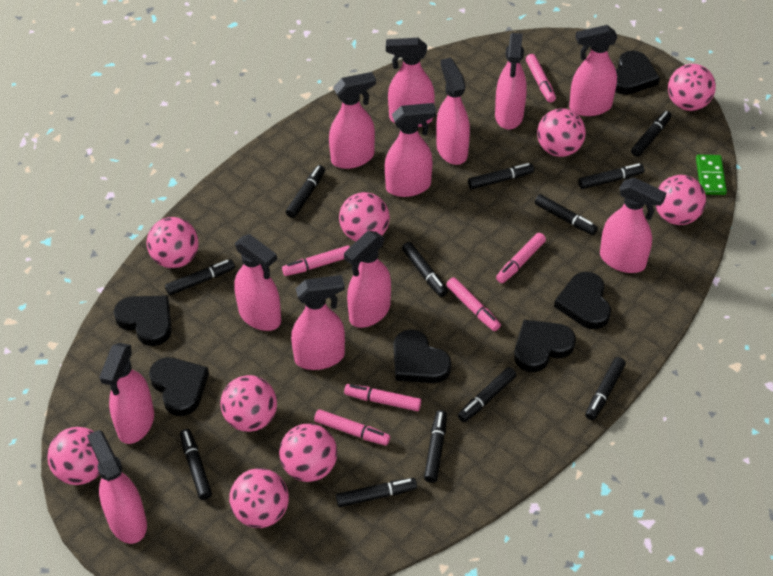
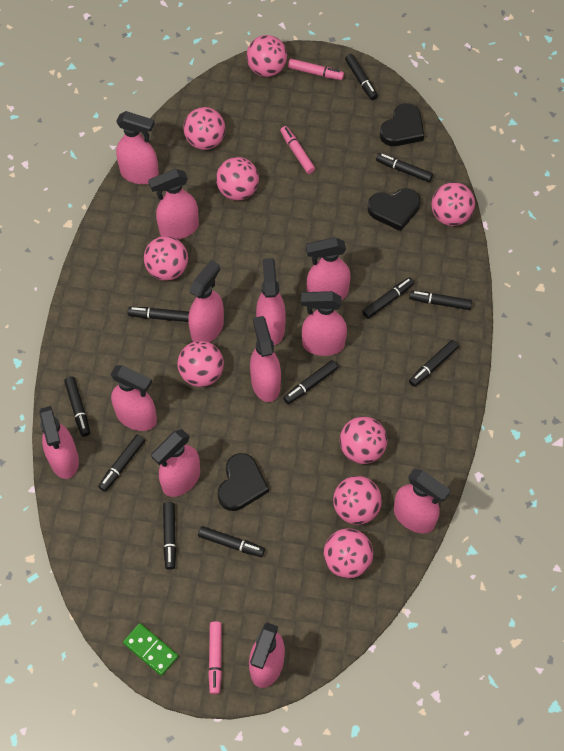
black heart: [114,295,172,346] [149,357,209,416] [394,329,451,383] [514,320,576,372] [554,272,611,329] [615,51,660,95] = 6 -> [218,453,269,511] [368,188,420,231] [380,103,424,146] = 3
black marker: [165,259,235,295] [180,429,212,500] [286,165,325,218] [336,478,417,507] [402,242,448,297] [424,410,447,483] [458,367,516,422] [468,163,534,189] [534,194,598,235] [578,163,645,189] [585,357,626,420] [631,111,672,157] = 12 -> [64,377,90,437] [98,435,145,492] [128,307,189,322] [163,502,176,570] [198,526,265,557] [283,360,338,404] [345,54,378,100] [362,277,414,319] [376,153,433,182] [409,290,472,310] [409,340,458,387] = 11
pink marker: [282,245,350,276] [314,409,390,446] [344,384,421,411] [446,277,501,331] [496,233,546,283] [526,54,556,103] = 6 -> [208,621,222,694] [280,126,315,174] [288,59,344,80] = 3

